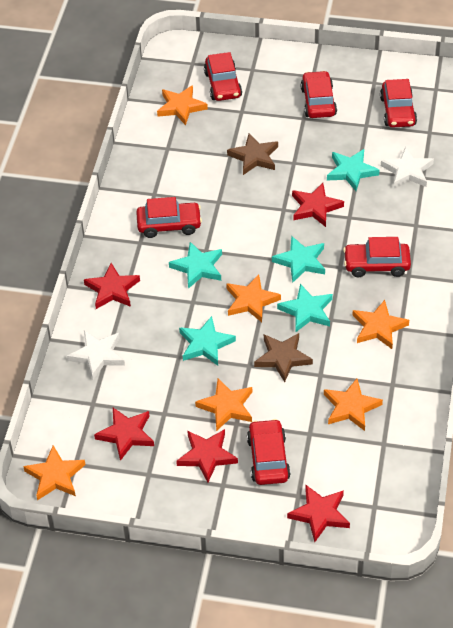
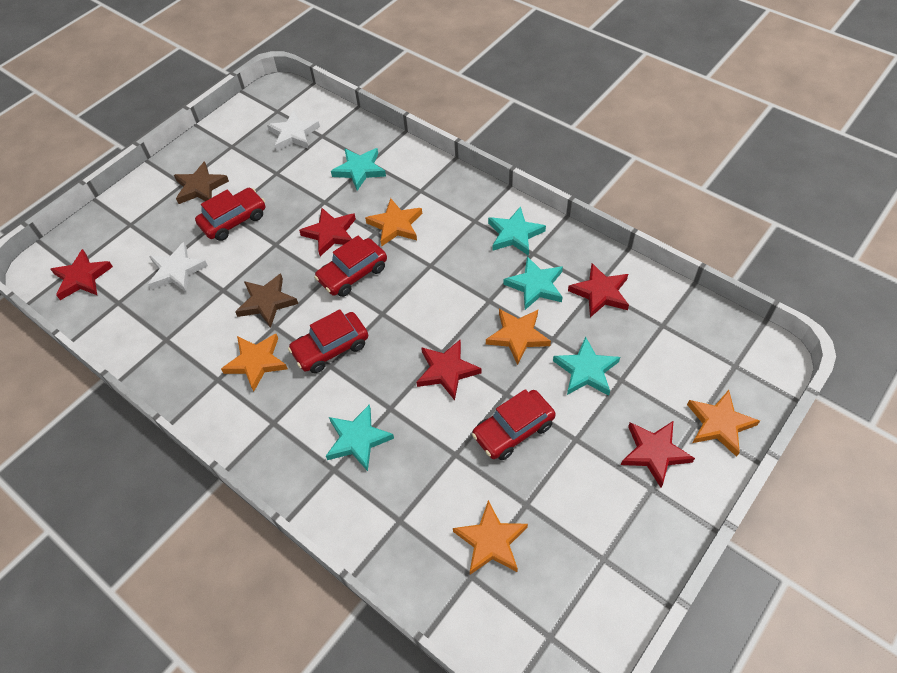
orange star: [23,445,86,500] [157,85,208,125] [195,379,252,431] [226,274,281,322] [324,378,383,431] [352,300,409,349] = 6 -> [221,334,288,391] [365,198,422,246] [453,500,528,575] [486,309,551,365] [687,390,760,457] = 5
red car: [136,197,202,238] [204,52,242,101] [247,419,291,485] [301,71,337,118] [343,237,411,277] [380,79,417,128] = 6 -> [195,188,265,241] [288,309,368,373] [314,235,387,297] [472,389,556,460] = 4

